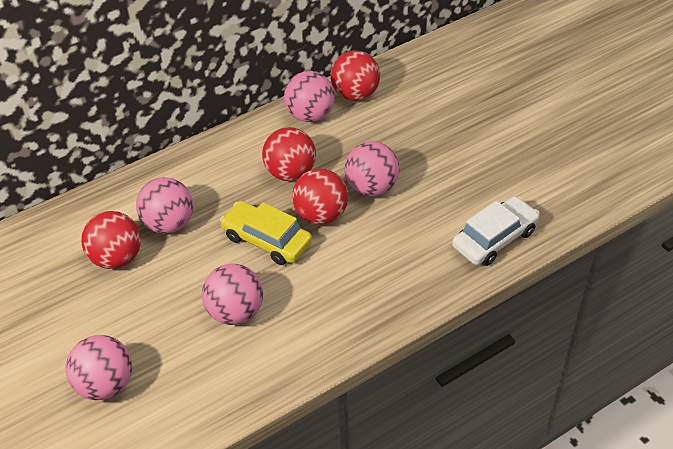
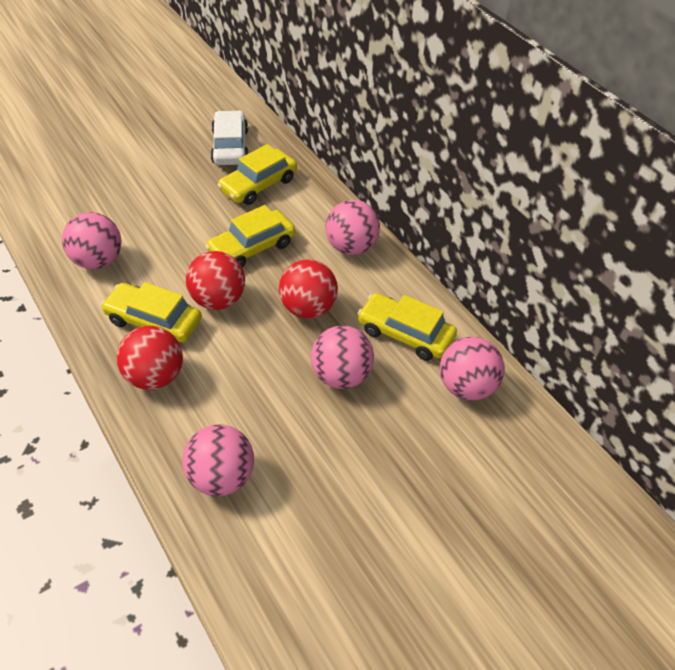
red ball: [81,211,141,269] [262,127,316,181] [292,168,348,224] [330,50,380,101] = 4 -> [117,326,183,390] [186,251,245,310] [279,259,338,319] = 3
yellow car: [220,201,312,265] = 1 -> [101,282,202,342] [205,205,295,268] [217,144,297,205] [357,293,457,361] = 4

